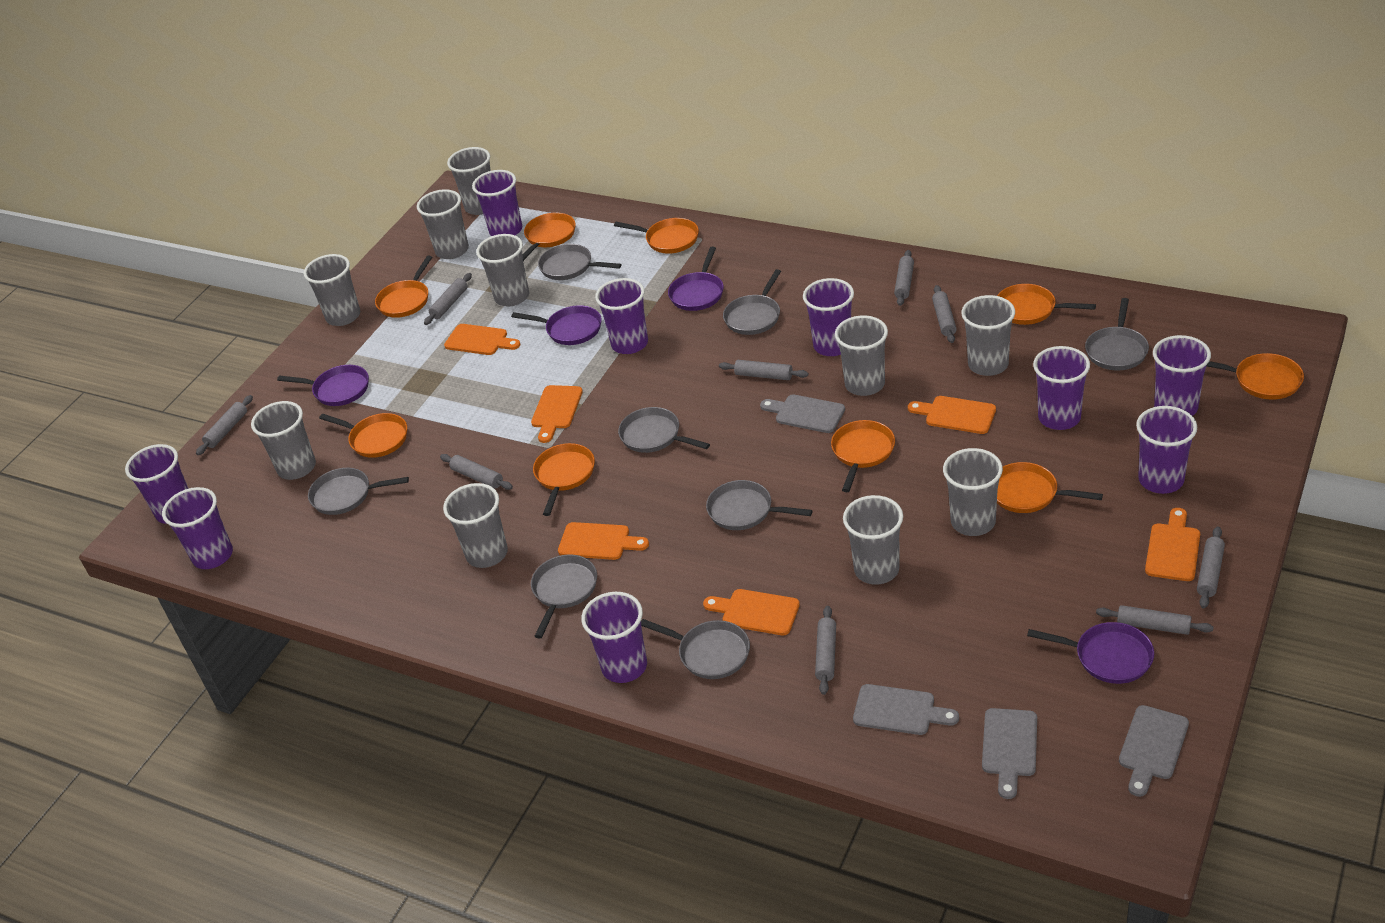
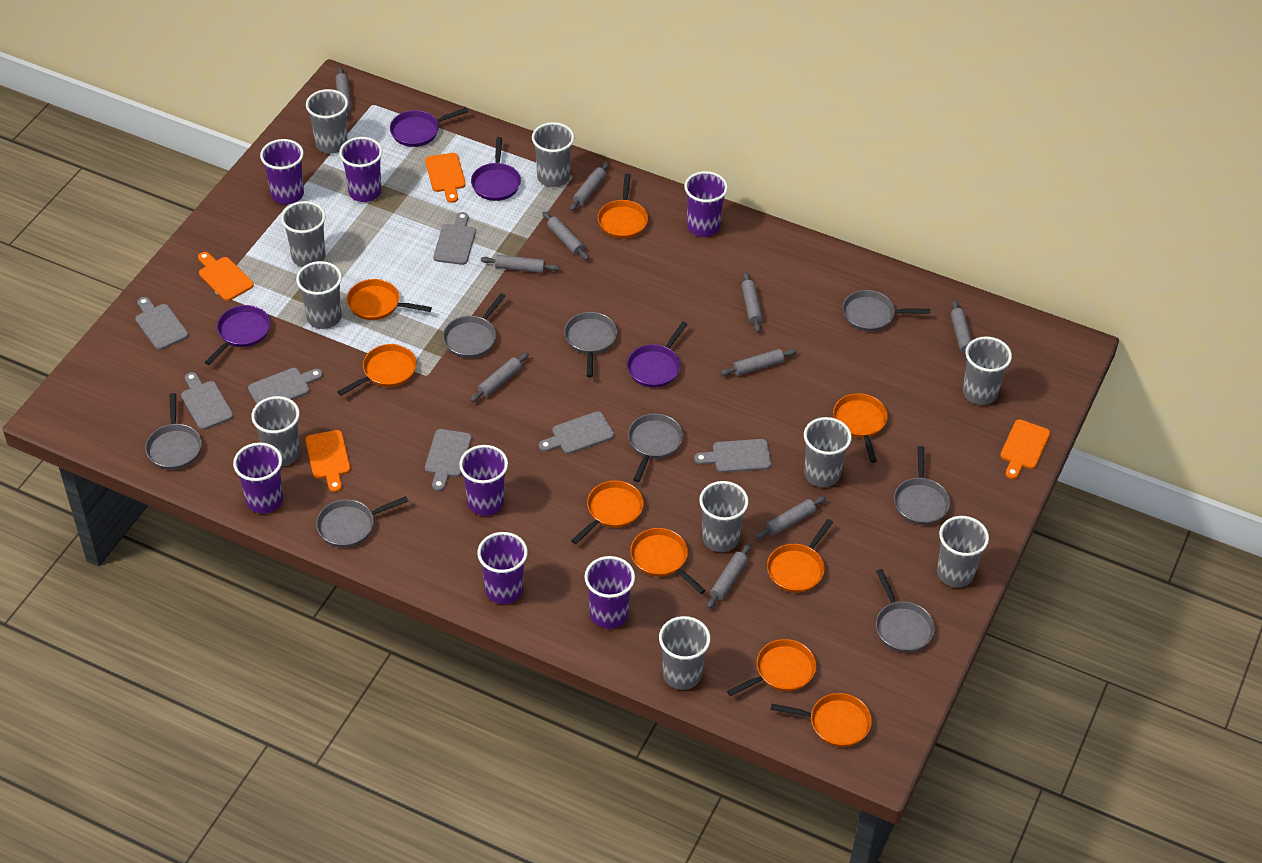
grey cutting board: [760,394,845,433] [853,684,959,735] [982,708,1037,799] [1119,705,1189,797] = 4 -> [135,297,188,350] [181,372,233,430] [248,368,323,404] [425,429,472,491] [434,212,476,265] [539,411,614,454] [694,439,771,473] = 7
grey rolling pin: [196,395,253,455] [424,273,472,325] [440,454,513,490] [719,360,808,380] [815,606,836,695] [894,250,914,306] [932,285,957,343] [1096,605,1214,635] [1197,526,1225,609] = 9 -> [335,67,352,119] [470,353,529,402] [481,255,559,273] [543,211,589,260] [570,162,609,211] [707,544,751,609] [721,349,797,376] [741,272,762,332] [756,496,826,539] [951,300,972,360] = 10
orange cutting board: [444,324,521,355] [531,385,583,443] [558,522,649,560] [703,589,800,635] [908,396,996,434] [1145,508,1200,581] = 6 -> [198,252,254,301] [305,430,350,492] [425,153,466,203] [1000,419,1050,479] = 4
purple cup: [125,444,189,524] [162,487,233,569] [472,170,523,236] [581,592,647,683] [595,278,648,354] [803,278,854,356] [1033,346,1090,430] [1136,406,1197,494] [1153,335,1211,416] = 9 -> [233,442,283,514] [260,139,304,204] [339,137,383,202] [459,445,508,516] [477,532,528,604] [584,556,635,629] [684,171,728,237] = 7

